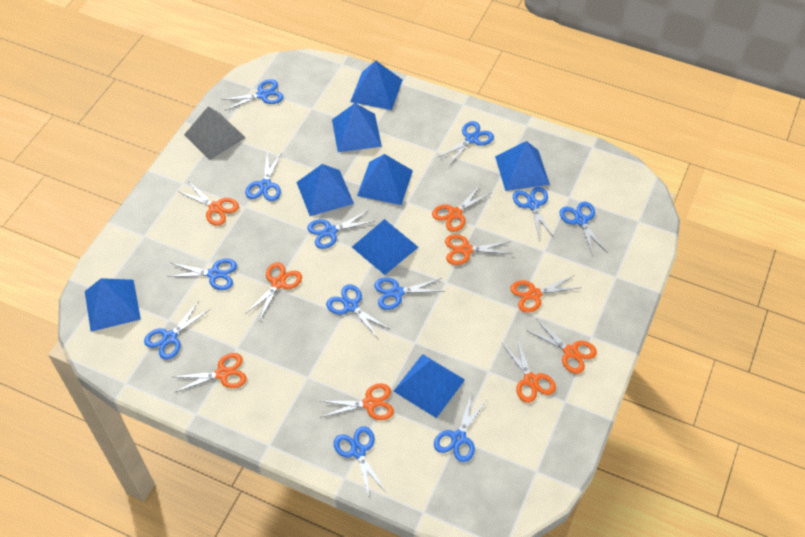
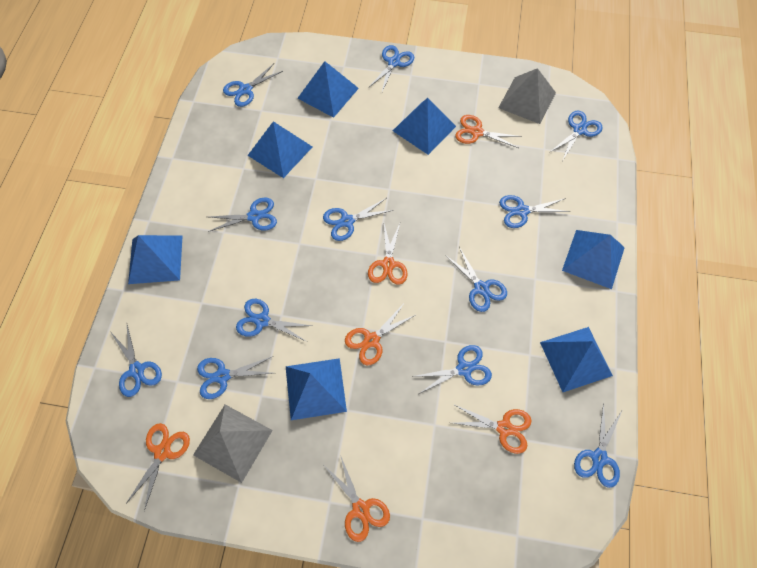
blue pyramid: [85,278,141,332] [296,164,354,216] [332,103,382,152] [350,61,402,110] [352,219,418,275] [357,154,413,205] [394,354,465,418] [495,141,550,191] = 8 -> [128,235,182,284] [247,121,312,178] [286,358,347,420] [297,61,359,118] [393,98,456,155] [540,327,613,392] [562,230,625,289] = 7
grey pyramid: [184,106,246,160] = 1 -> [193,405,273,483] [498,68,556,124] = 2
orange scissors: [173,353,247,393] [178,181,239,226] [245,262,302,322] [321,383,394,420] [432,184,491,232] [445,234,512,265] [502,338,556,403] [511,275,582,313] [526,320,597,374] = 9 -> [127,423,190,511] [325,455,390,542] [345,305,415,365] [368,224,408,285] [453,404,532,454] [455,115,522,148] = 6

